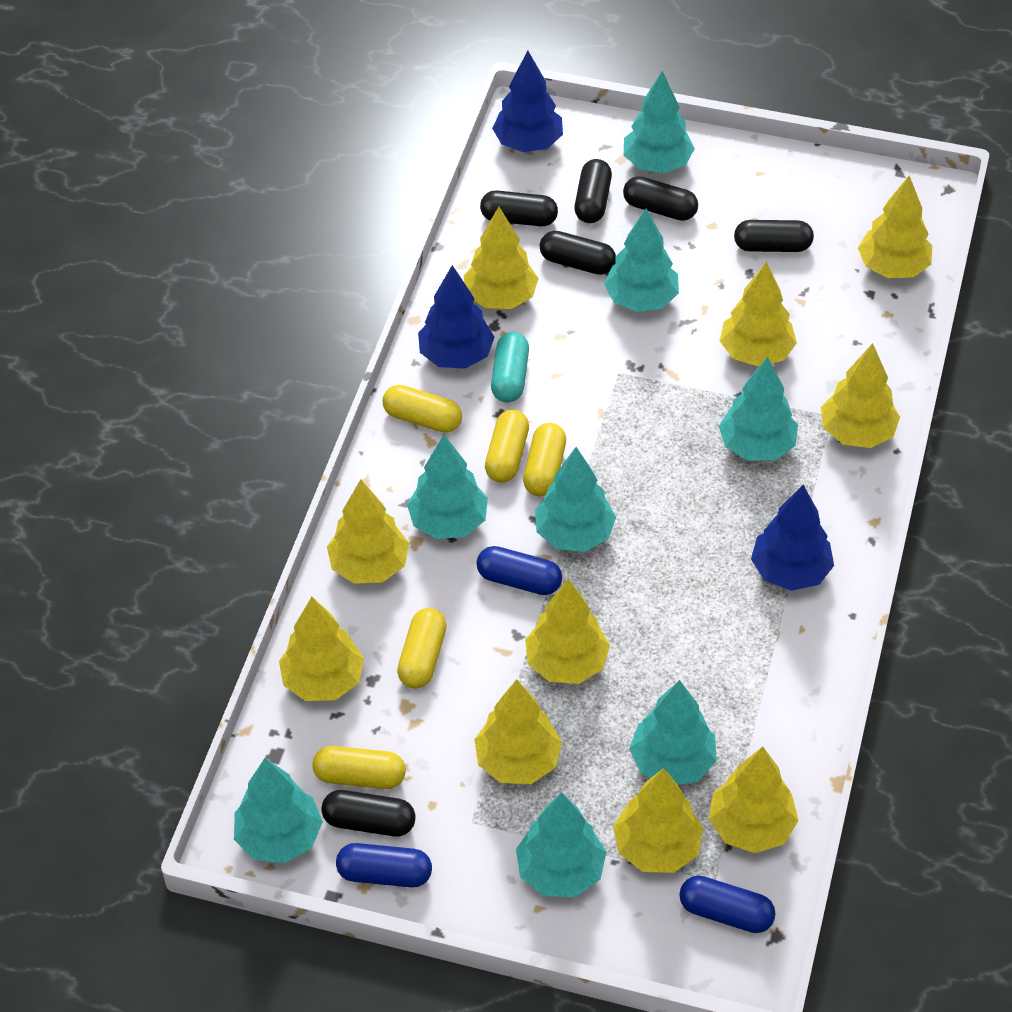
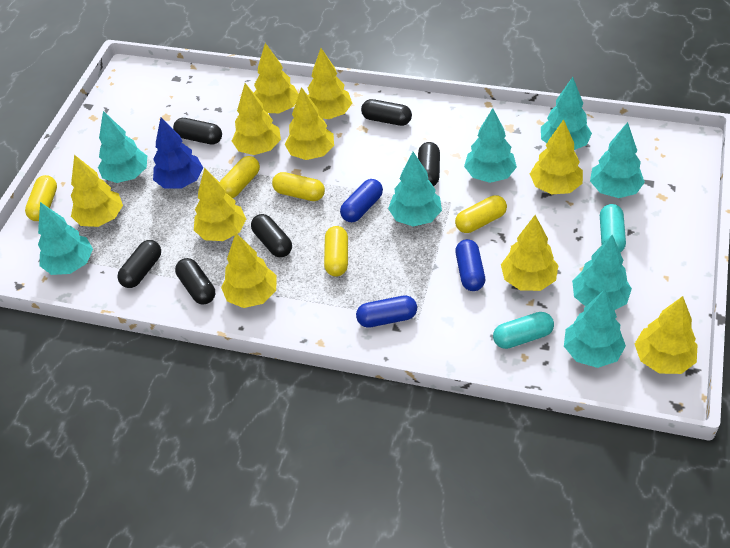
blue tree: [418,265,495,369] [492,51,563,152] [751,485,834,591] = 3 -> [153,118,203,189] = 1
turquoise capsule: [491,332,529,403] = 1 -> [493,312,554,349] [600,204,626,252] = 2

